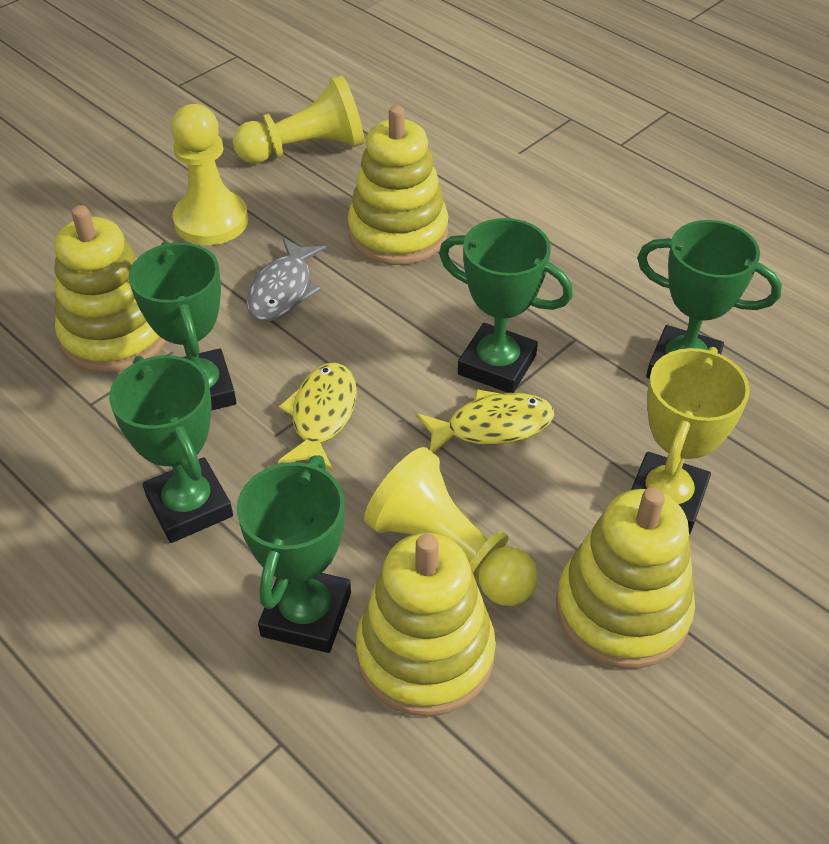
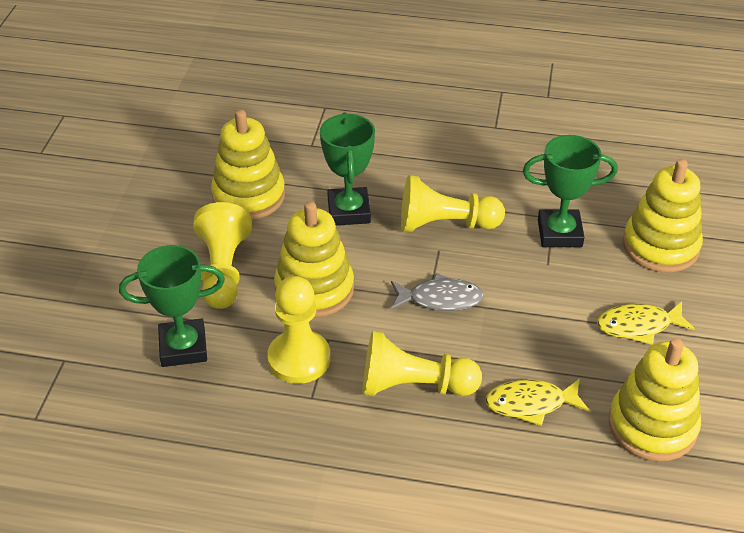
green trophy: [109,355,233,543] [129,241,236,411] [237,455,351,653] [439,218,573,393] [637,220,782,379] = 5 -> [119,245,225,367] [320,113,375,226] [523,135,618,247] = 3
yellow pawn: [171,104,249,245] [233,75,364,164] [364,447,538,606] = 3 -> [193,202,252,309] [267,276,330,384] [363,331,482,397] [401,175,505,232] = 4
yellow trophy: [631,347,750,534] = 1 -> none = 0

